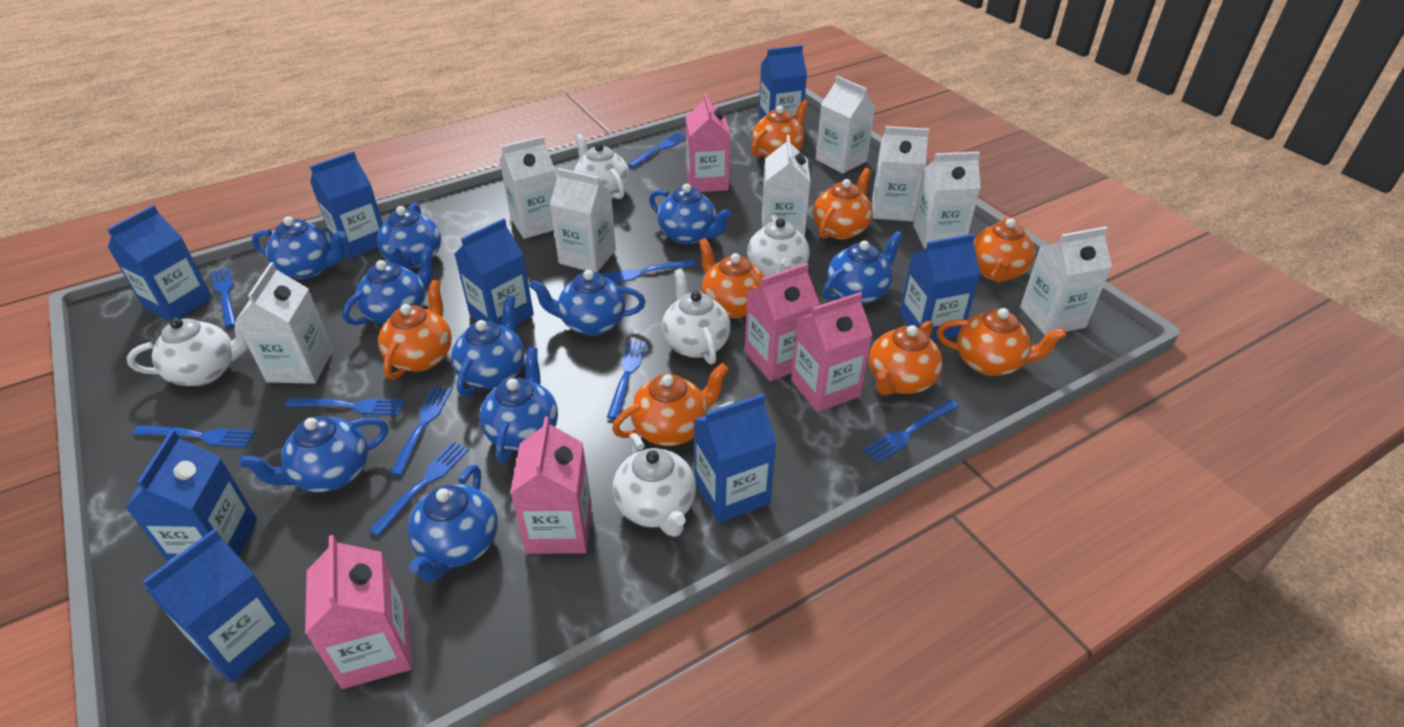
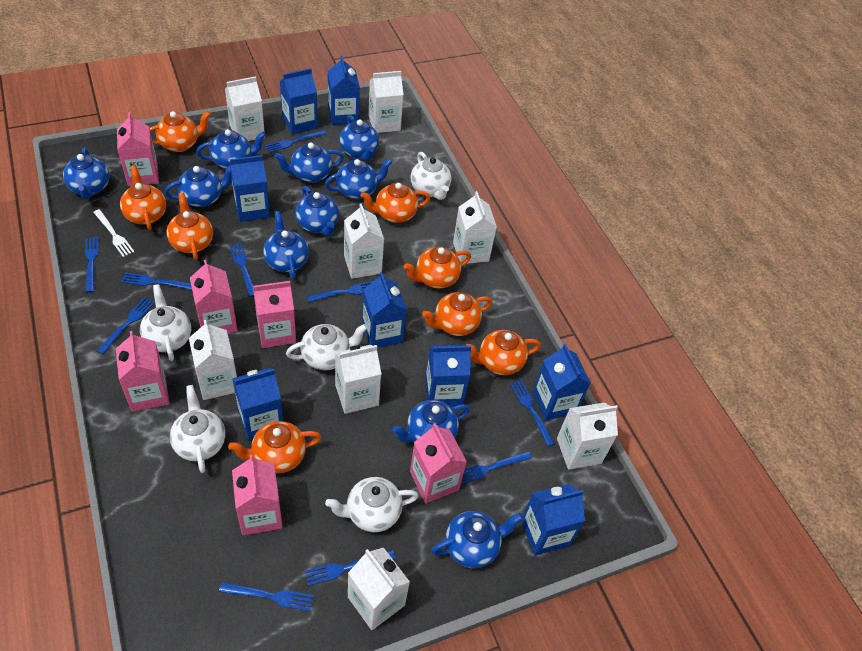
blue fork: [132,426,256,448] [212,268,236,328] [285,398,404,415] [369,441,469,536] [390,386,452,476] [602,259,695,283] [607,340,647,420] [628,132,686,168] [864,400,959,463] = 9 -> [85,237,99,293] [97,298,155,354] [121,272,192,290] [219,582,314,611] [230,243,254,297] [265,131,327,153] [305,550,396,586] [307,281,373,302] [461,451,532,485] [510,380,555,446] = 10
pink carton: [305,535,412,689] [510,416,592,554] [686,93,730,192] [745,263,819,381] [791,292,872,413] = 5 -> [116,331,169,412] [117,112,159,187] [190,260,238,334] [232,455,283,535] [253,281,296,348] [410,423,467,503] = 6
white fork: none = 0 -> [93,209,134,257] = 1

